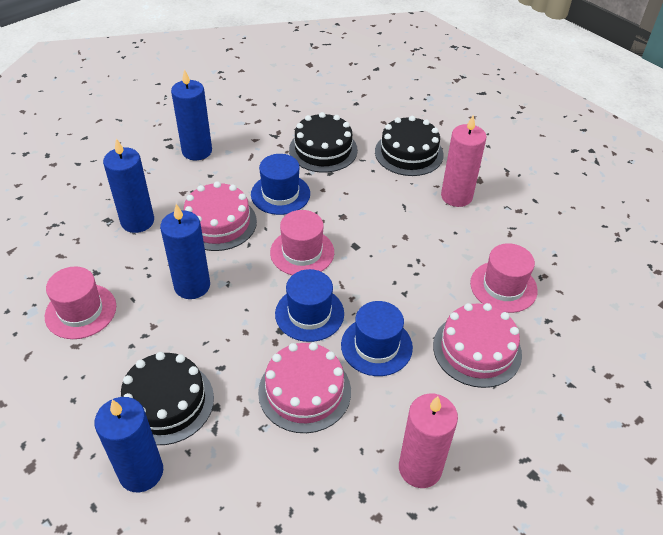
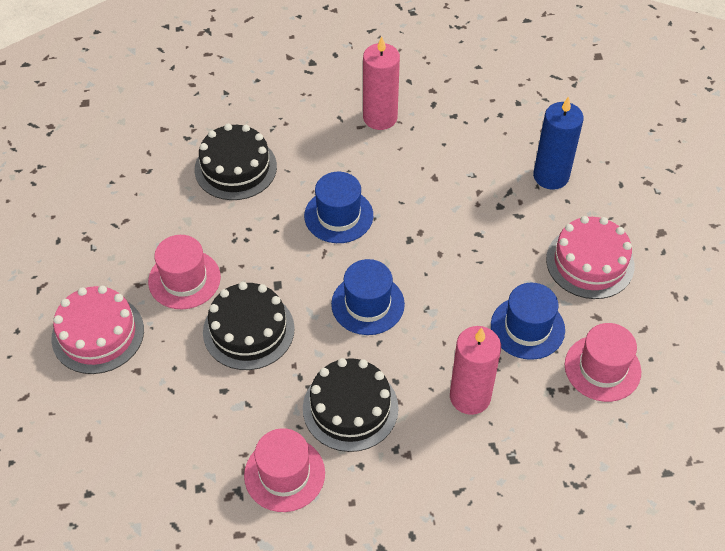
blue candle: [95,397,163,492] [103,139,154,233] [160,204,210,299] [171,69,212,160] = 4 -> [533,96,584,190] = 1
pink cake: [184,181,257,251] [258,342,351,433] [433,303,522,388] = 3 -> [51,286,144,374] [546,216,634,299] = 2

